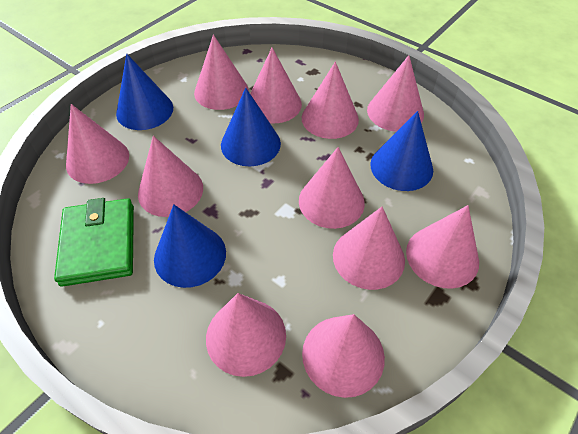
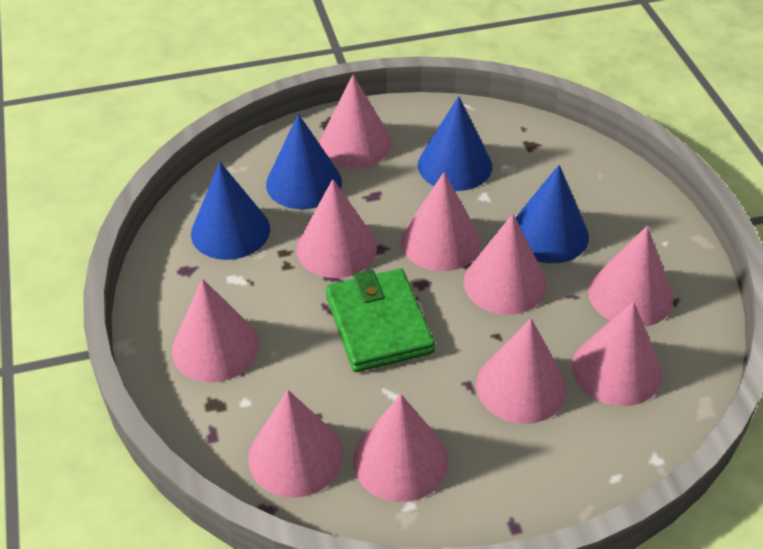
pink cone: [66,104,129,184] [138,136,203,217] [194,35,249,110] [206,293,286,377] [250,48,302,123] [299,147,365,229] [302,62,359,139] [302,314,385,398] [333,207,405,290] [367,55,424,132] [406,205,479,289] = 11 -> [172,279,259,382] [248,390,343,498] [297,179,377,278] [319,75,392,168] [353,394,448,502] [401,172,481,271] [464,214,547,315] [476,318,567,424] [572,301,662,406] [588,226,673,327] = 10

